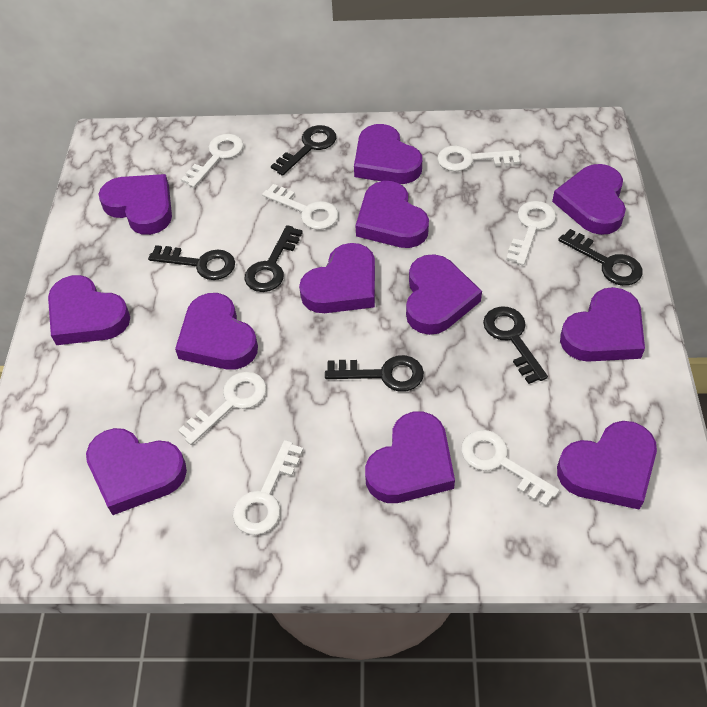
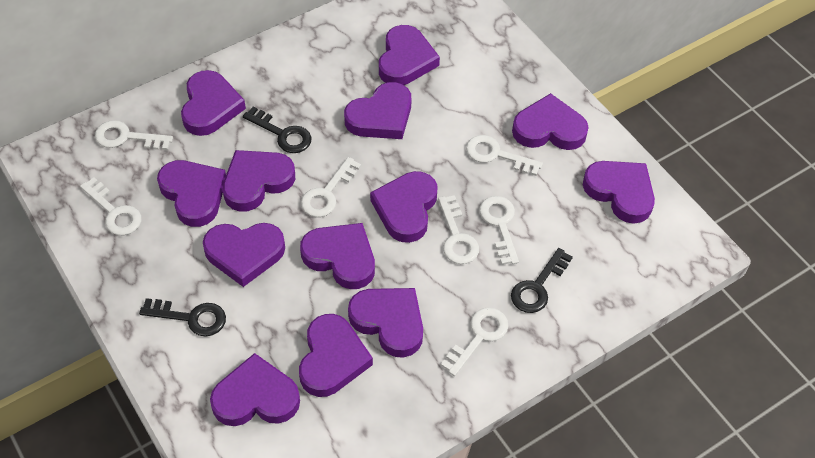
black key: [148,245,235,280] [244,225,303,292] [271,125,336,176] [325,355,424,392] [483,306,548,384] [558,229,643,286] = 6 -> [139,298,226,336] [243,106,312,153] [511,248,573,313] = 3
purple heart: [48,275,130,345] [86,428,187,515] [99,174,172,235] [175,293,258,370] [299,243,375,313] [354,124,422,184] [356,181,429,248] [365,412,455,503] [406,254,482,335] [552,164,626,235] [557,421,657,510] [560,287,645,362] = 12 -> [157,160,226,227] [181,70,246,136] [203,223,285,287] [210,353,300,426] [223,150,295,212] [299,314,373,397] [300,223,375,289] [344,82,411,139] [348,288,423,358] [370,171,438,243] [379,25,440,85] [512,93,589,150] [583,161,655,224] = 13

